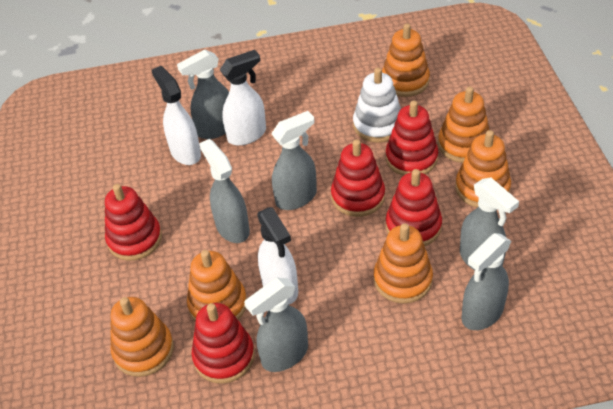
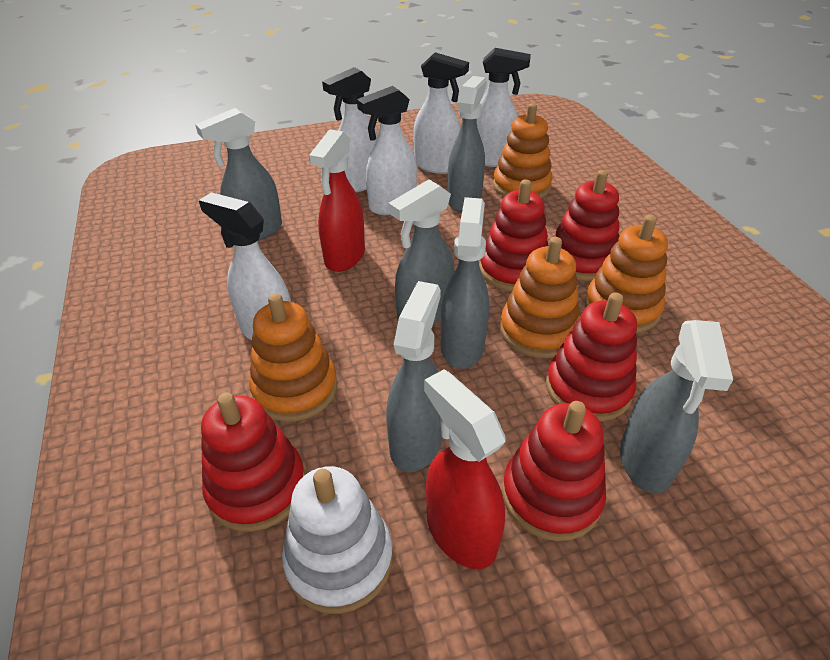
orange stacking toy: [111,297,174,377] [187,250,247,322] [374,223,433,304] [382,23,430,97] [438,87,489,163] [455,130,511,208] = 6 -> [249,293,337,422] [493,103,553,198] [500,237,580,358] [585,215,668,333] = 4
red spray bottle: none = 0 -> [309,129,365,272] [424,370,506,569] = 2
white spray bottle: [152,66,201,165] [220,50,266,146] [257,207,298,305] = 3 -> [199,192,291,340] [322,67,378,192] [357,86,417,215] [413,52,469,174] [477,48,531,167] = 5

